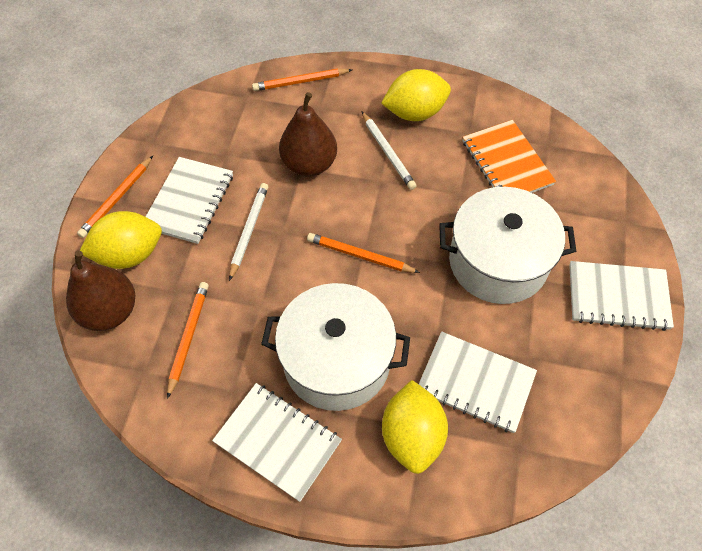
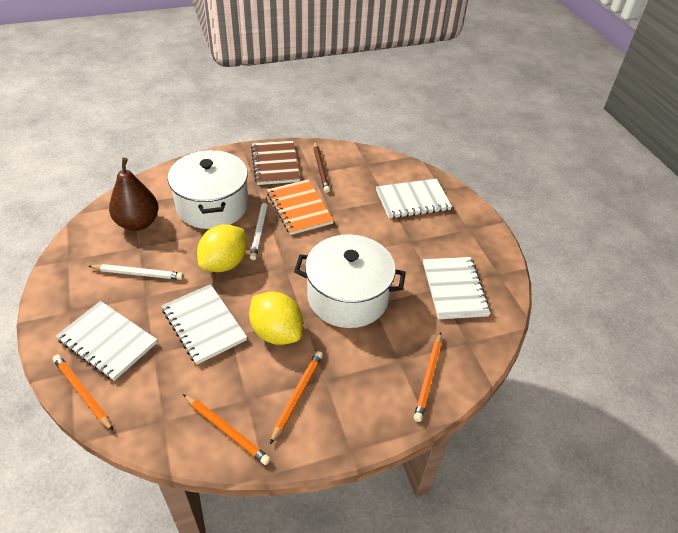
brown notebook: none = 0 -> [251,141,300,185] = 1
brown pear: [66,251,135,331] [279,92,337,177] = 2 -> [109,158,159,231] = 1
brown pencil: none = 0 -> [314,142,330,193] = 1
yellow lemon: [80,211,162,269] [381,69,451,121] [382,380,448,474] = 3 -> [197,224,247,272] [249,292,303,345] = 2

